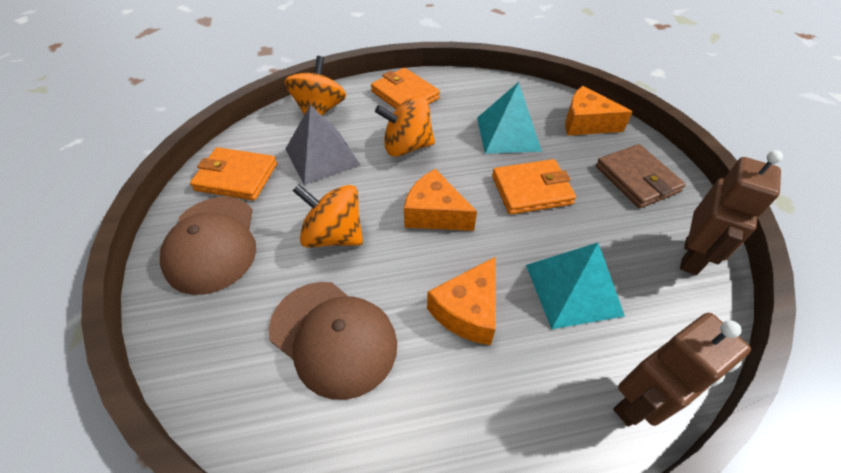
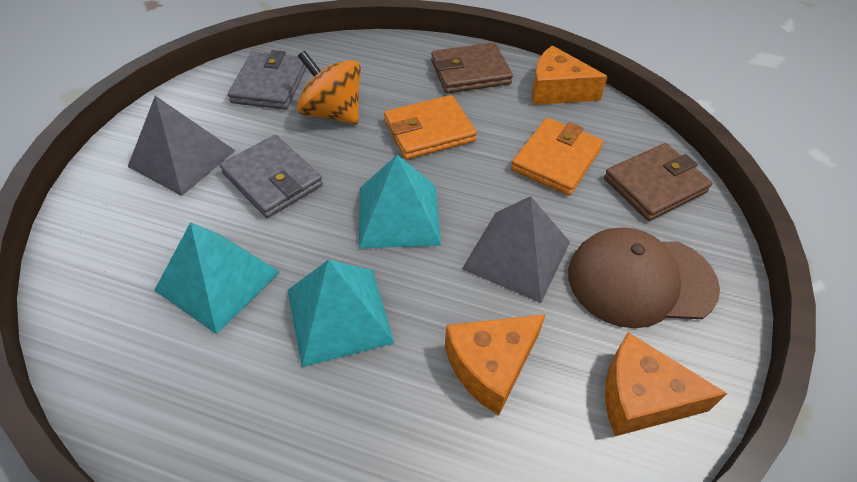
brown cap: [160,197,256,295] [269,282,397,400] = 2 -> [568,228,720,328] = 1
brown robot: [613,313,751,426] [680,150,783,275] = 2 -> none = 0
brown wallet: [596,144,686,208] = 1 -> [431,43,513,94] [604,143,712,221] = 2
grey pyramid: [286,105,360,185] = 1 -> [128,96,235,196] [462,196,570,303] = 2
grey wallet: none = 0 -> [220,135,323,218] [228,50,307,109] = 2
orange spinning top: [284,56,346,115] [293,184,363,248] [375,96,435,157] = 3 -> [297,50,361,124] = 1
orange wallet: [190,147,277,201] [371,68,440,109] [492,159,576,215] = 3 -> [384,95,477,160] [511,118,603,196] = 2
turquoise pyramid: [477,82,542,154] [526,243,625,329] = 2 -> [154,222,280,334] [287,260,394,367] [359,155,441,248] = 3

